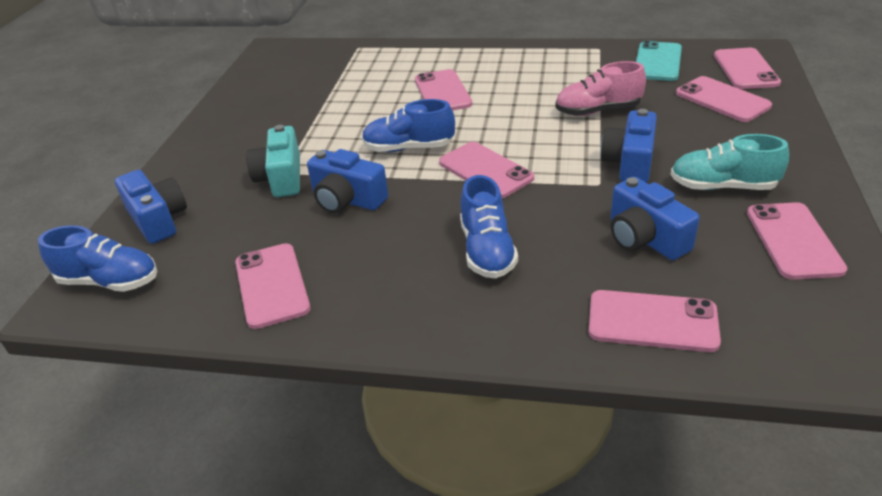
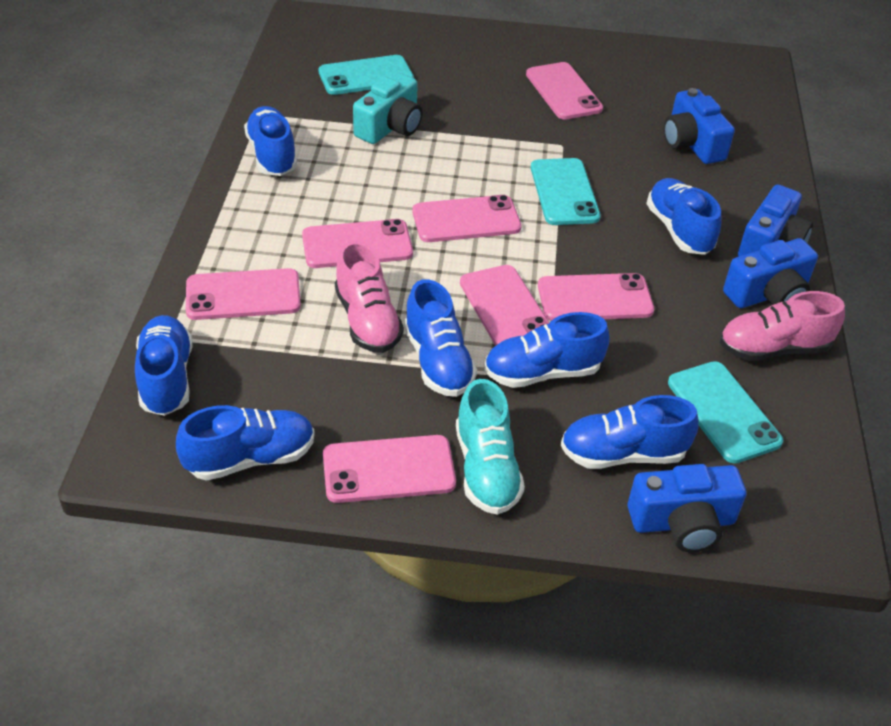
blue shoe: [38,225,157,292] [362,99,455,152] [460,175,518,278] = 3 -> [135,315,192,416] [176,405,315,481] [244,106,297,176] [404,279,477,397] [484,312,610,388] [561,395,698,469] [646,178,722,255] = 7
pink shoe: [555,61,646,116] = 1 -> [335,241,404,353] [720,291,845,361] = 2
turquoise phone: [636,41,682,81] = 1 -> [318,55,414,95] [531,158,601,225] [668,361,783,464] = 3

